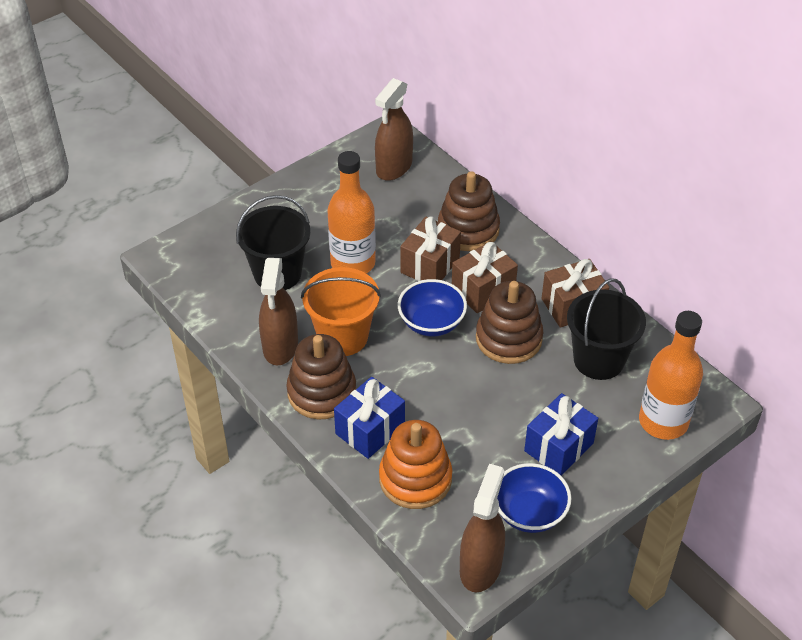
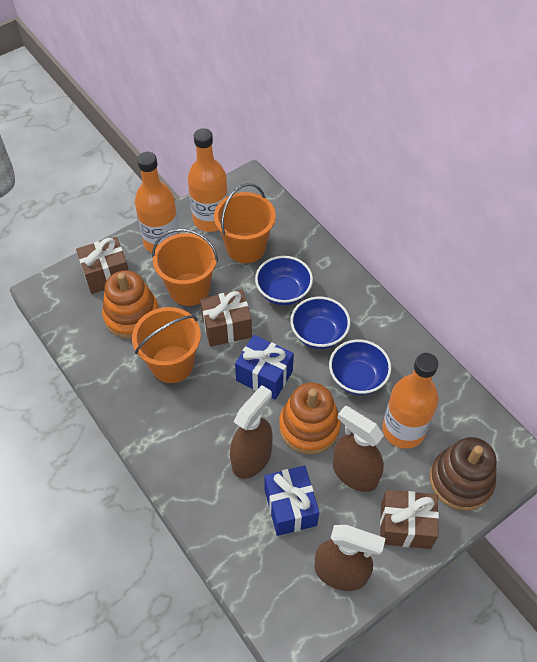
black bucket: [236,195,310,290] [567,278,646,380] = 2 -> none = 0
blue bowl: [398,279,467,336] [497,463,572,533] = 2 -> [255,256,313,305] [291,297,350,349] [329,339,391,395] = 3
brown stacking toy: [286,334,356,419] [438,171,500,251] [476,281,543,364] = 3 -> [430,437,497,511] = 1
orange bottle: [327,151,376,274] [639,311,703,440] = 2 -> [135,152,180,253] [188,128,228,232] [382,353,439,449] = 3
orange bucket: [301,267,381,356] = 1 -> [132,307,201,383] [152,228,218,306] [214,183,276,263] = 3
orange stacking toy: [379,420,452,509] = 1 -> [102,270,159,339] [279,382,341,454] = 2

